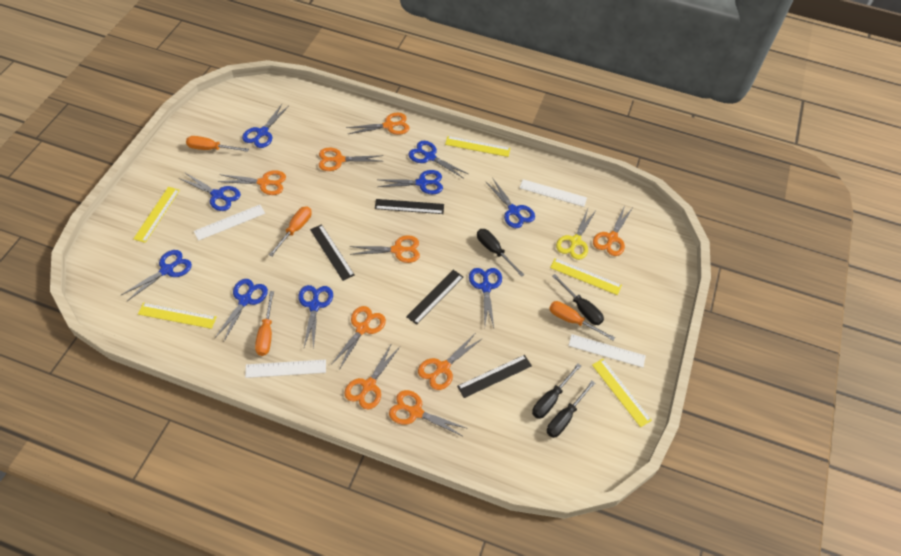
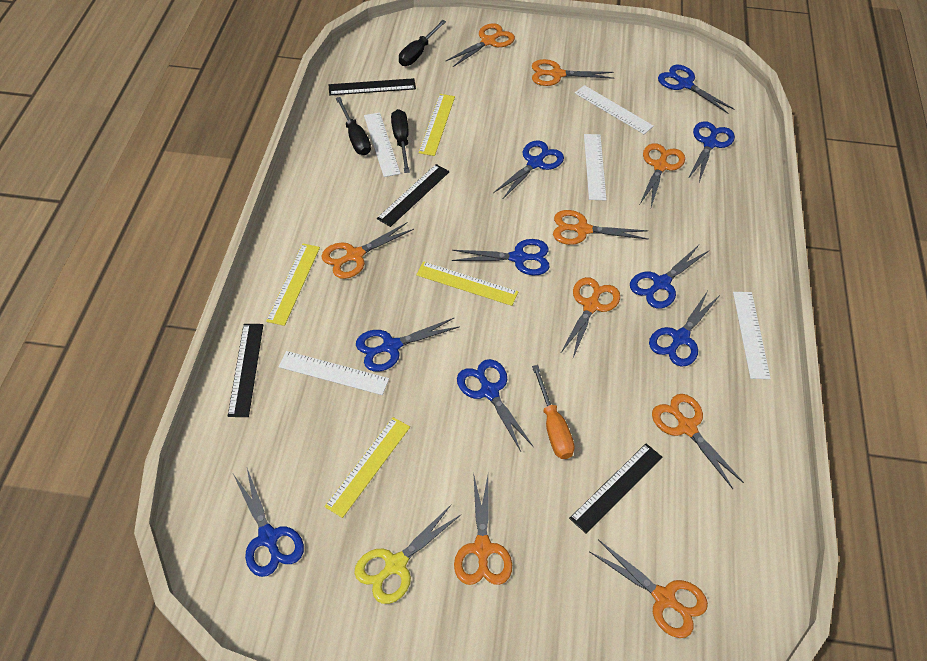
black screwdriver: [477,229,525,277] [532,364,581,419] [547,381,595,438] [552,274,604,325] = 4 -> [336,97,371,155] [391,109,410,173] [399,20,446,66] = 3
orange screwdriver: [186,136,249,152] [255,291,274,356] [269,206,312,257] [549,301,615,341] = 4 -> [532,365,575,459] = 1
white ruler: [194,205,265,241] [245,360,326,378] [520,179,587,207] [568,334,646,368] = 4 -> [279,351,389,395] [364,112,401,177] [575,85,654,134] [584,134,607,200] [733,292,771,379] = 5
yellow ruler: [133,187,180,243] [138,302,217,329] [445,136,511,157] [550,258,622,295] [592,359,652,427] = 5 -> [266,244,320,326] [325,417,410,518] [416,261,518,306] [419,94,455,156] = 4

